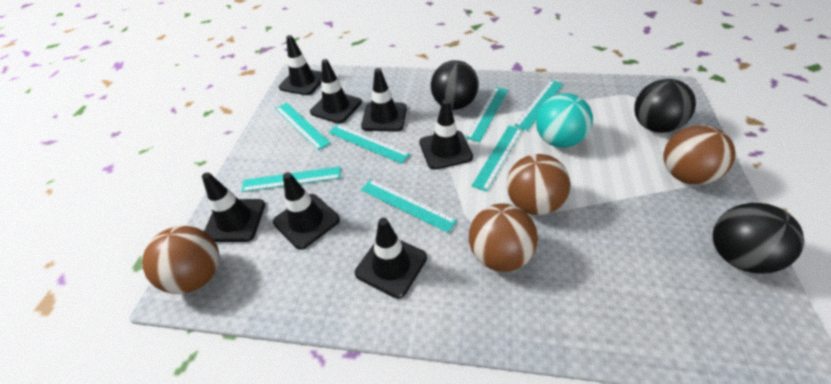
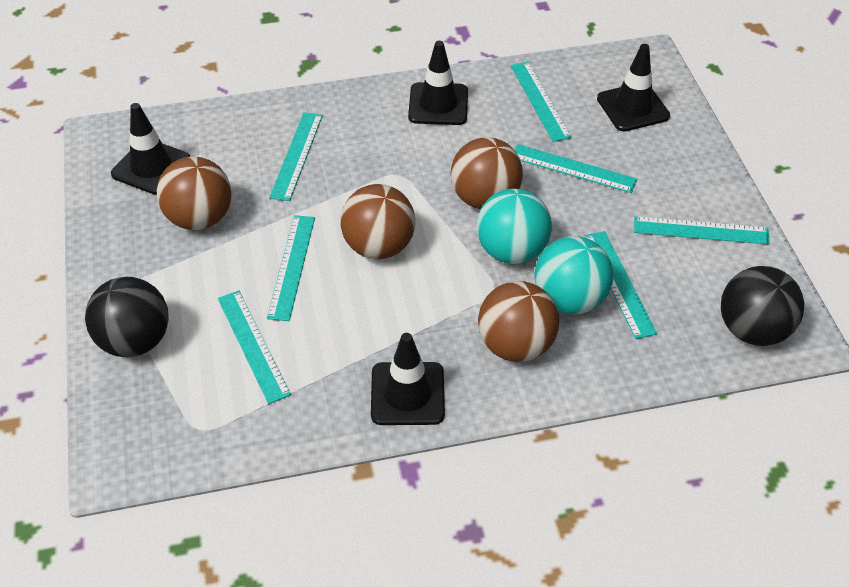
black ball: [431,60,479,110] [634,79,696,133] [713,203,804,274] = 3 -> [85,277,169,357] [721,266,804,346] = 2
black traffic cone: [202,172,265,242] [273,172,340,250] [279,35,322,95] [310,59,362,124] [355,218,427,299] [361,68,407,132] [419,100,473,170] = 7 -> [111,103,190,194] [371,333,445,425] [408,41,468,125] [597,44,670,131] = 4
turquoise ball: [536,93,593,148] = 1 -> [477,189,552,264] [534,236,613,315] = 2

